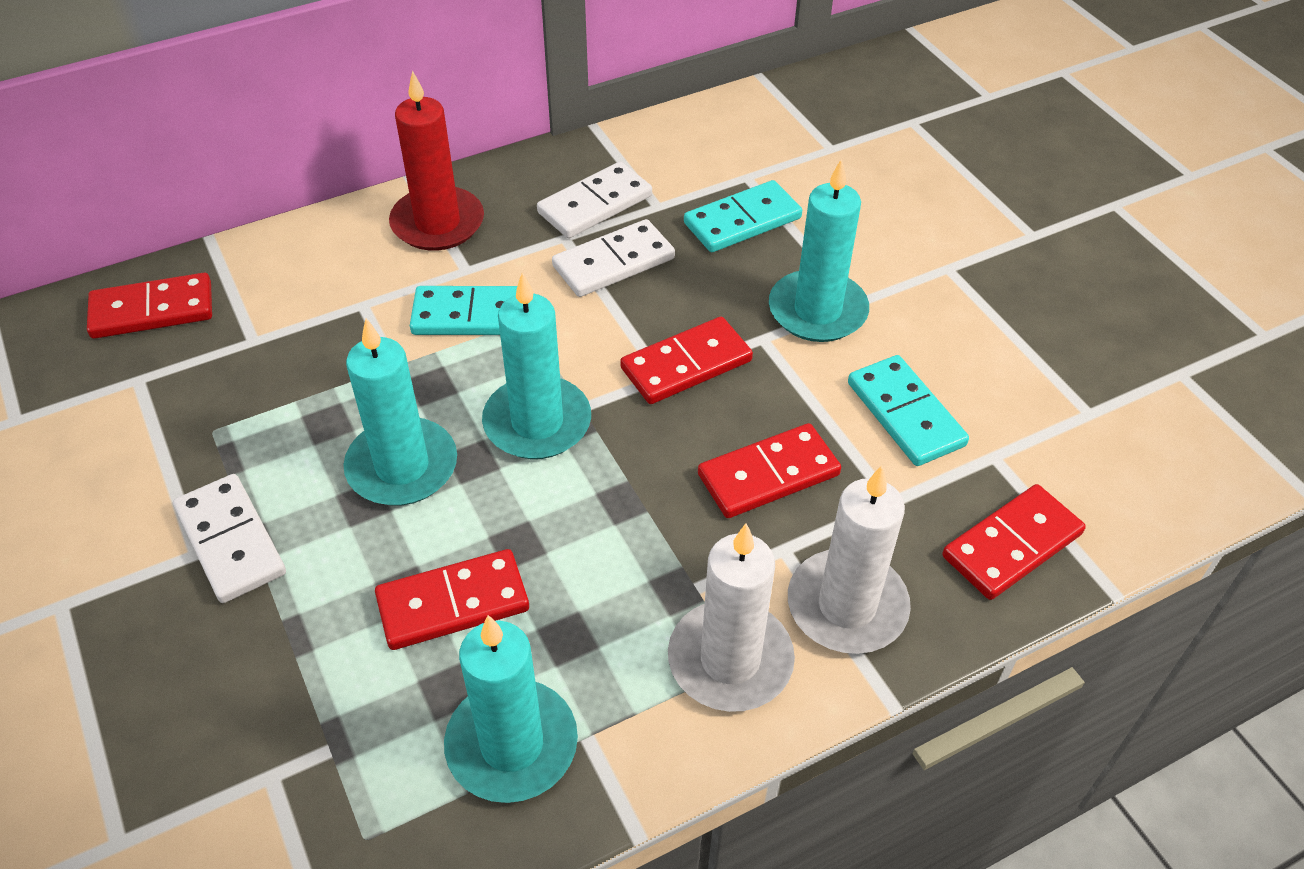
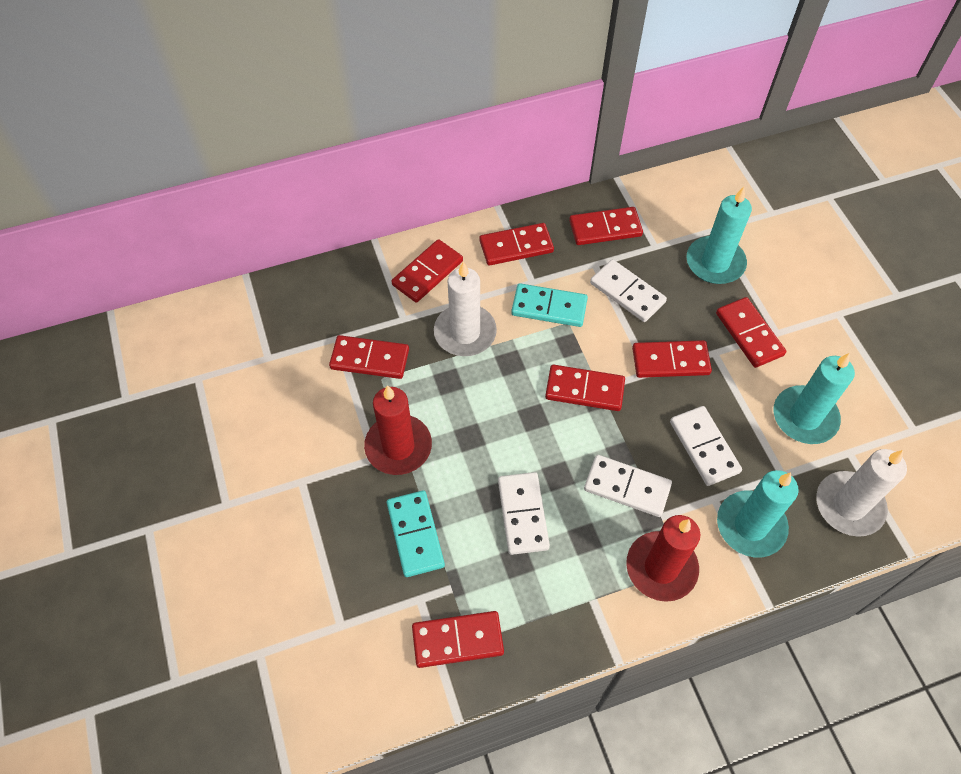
red candle: [389,71,484,251] = 1 -> [364,385,432,475] [626,515,700,602] = 2
red domino: [87,273,212,339] [375,549,529,650] [620,317,753,404] [698,423,841,518] [942,484,1086,600] = 5 -> [329,335,409,379] [391,239,463,303] [412,611,504,668] [480,223,554,265] [545,365,625,411] [569,207,643,245] [632,340,712,378] [716,297,786,368] = 8
turquoise candle: [344,318,457,505] [444,615,578,803] [482,272,591,459] [769,159,869,342] = 4 -> [687,187,752,284] [717,470,799,557] [774,353,855,444] = 3
turquoise domino: [410,286,517,335] [684,180,802,252] [848,355,969,466] = 3 -> [387,490,445,577] [511,283,588,327] = 2
white domino: [173,474,286,603] [537,162,652,238] [552,219,675,297] = 3 -> [498,472,550,555] [584,455,672,517] [590,259,667,322] [670,406,742,486] = 4

